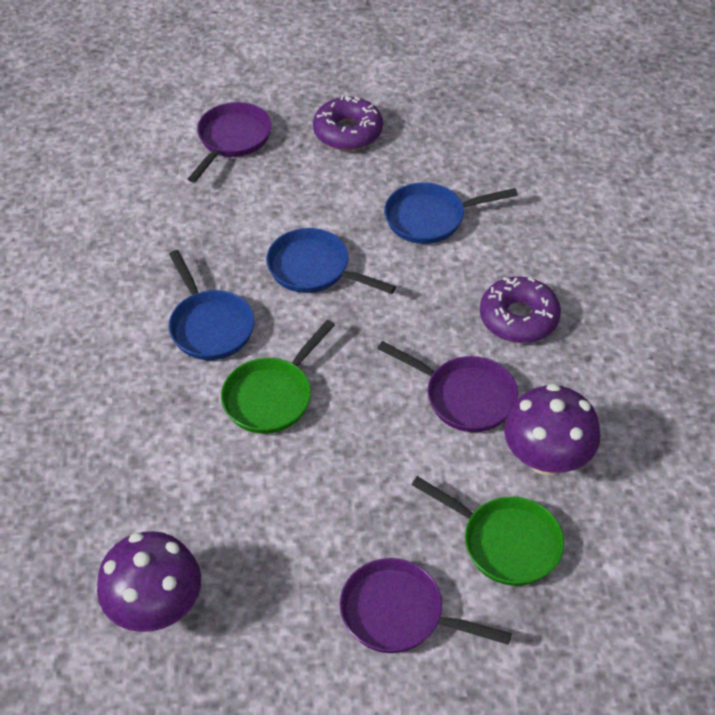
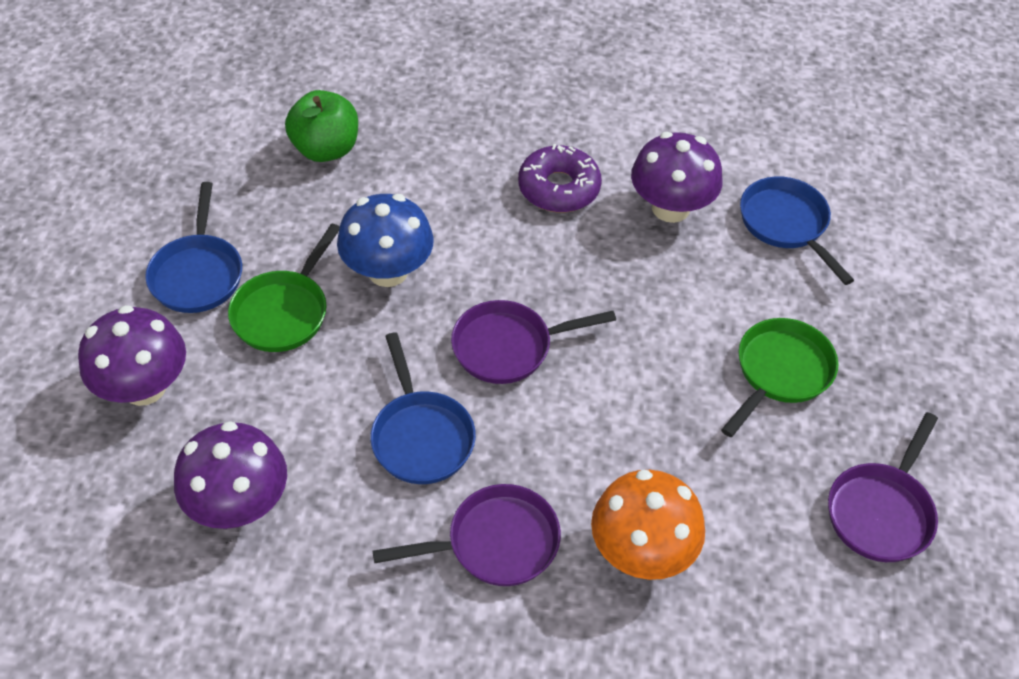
blue mushroom: none = 0 -> [337,194,434,287] = 1
green apple: none = 0 -> [285,90,358,162] = 1
orange mushroom: none = 0 -> [591,470,705,580] = 1
purple donut: [313,95,383,151] [480,277,561,343] = 2 -> [518,144,602,213] = 1
purple mushroom: [97,531,201,632] [504,383,600,475] = 2 -> [78,305,186,406] [174,421,287,529] [631,132,722,223] = 3

